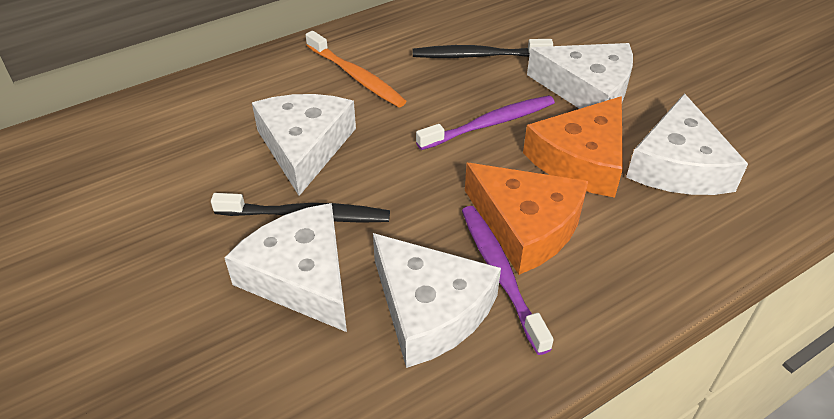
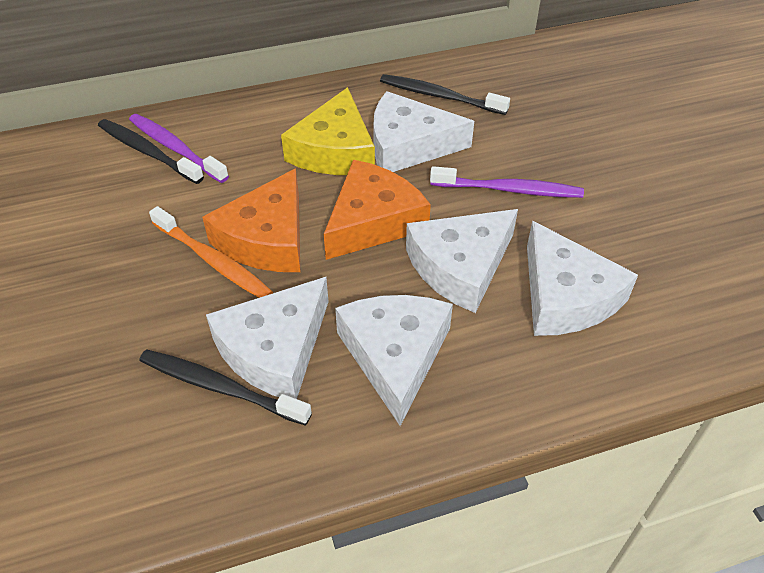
black toothbrush: [211,193,390,223] [413,39,553,58] = 2 -> [98,119,204,184] [139,349,312,426] [380,74,510,115] = 3
yellow cheese: none = 0 -> [281,87,375,175] = 1

